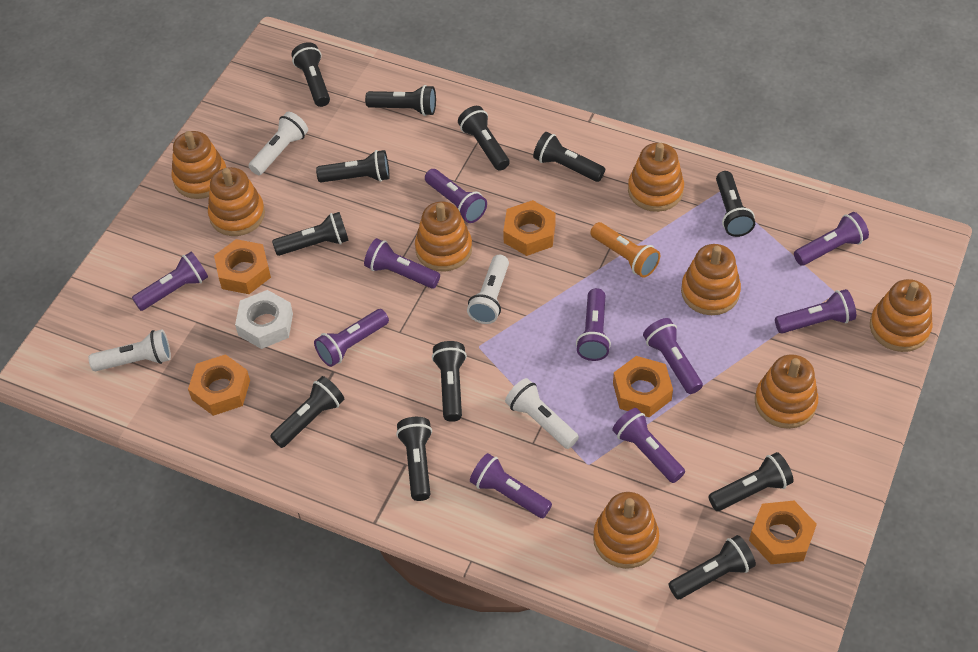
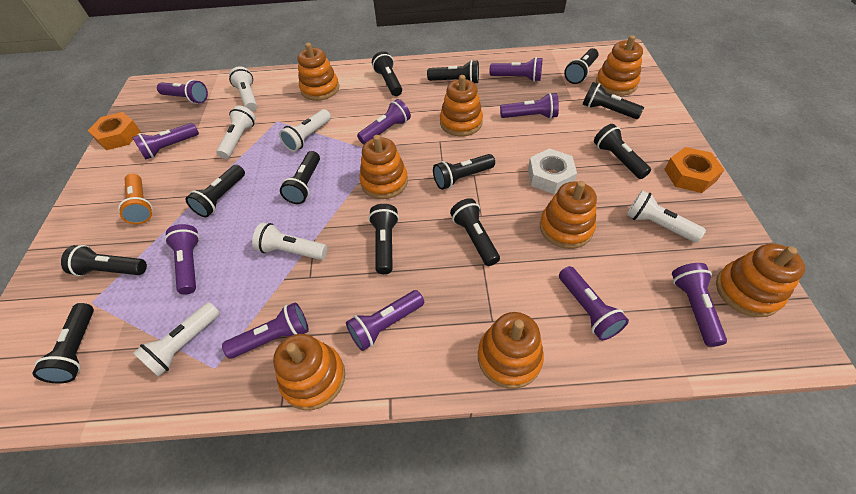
orange nut: [188,354,250,416] [214,239,271,294] [503,200,556,256] [613,356,673,417] [749,501,817,564] = 5 -> [88,112,140,150] [664,147,724,193] = 2
white flashlight: [89,330,171,371] [249,112,308,175] [467,255,509,324] [505,378,579,449] = 4 -> [133,302,220,377] [216,105,256,159] [229,66,257,112] [252,223,327,260] [279,109,331,152] [627,190,706,242] = 6

